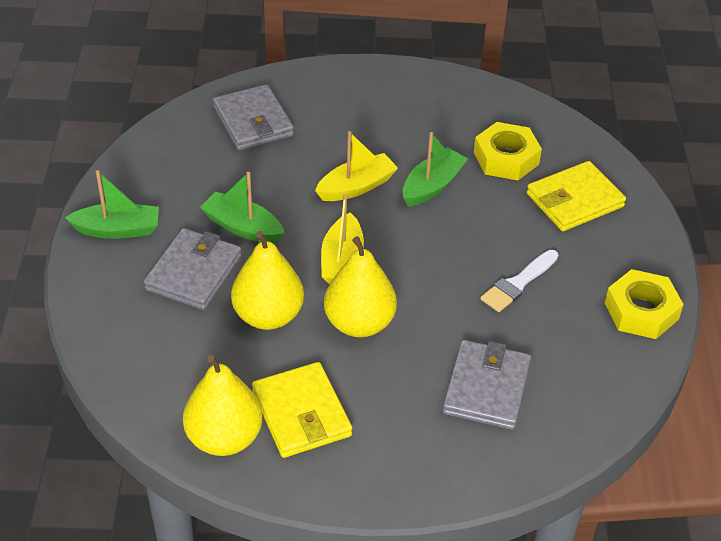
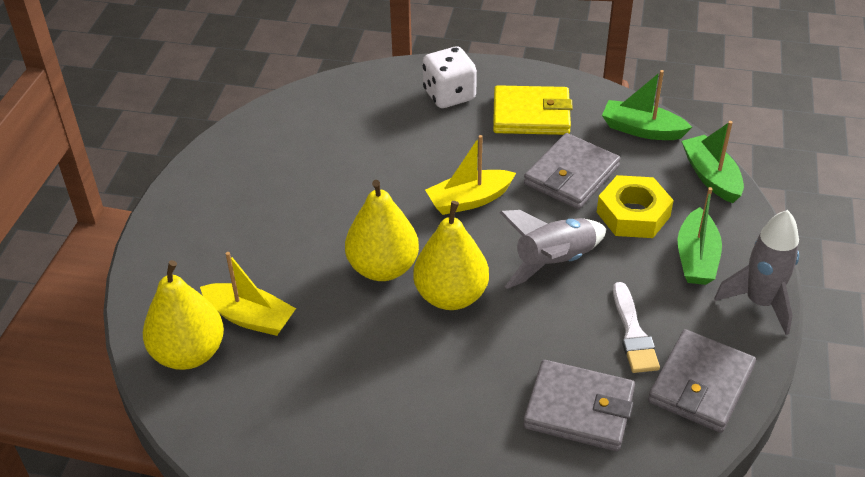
grey rocket: none = 0 -> [499,210,607,289] [714,210,799,335] = 2
white dice: none = 0 -> [423,47,477,108] = 1
yellow nut: [474,122,542,180] [605,269,684,339] = 2 -> [597,175,674,238] = 1
yellow wallet: [252,362,352,458] [527,161,626,231] = 2 -> [493,85,573,135] = 1

